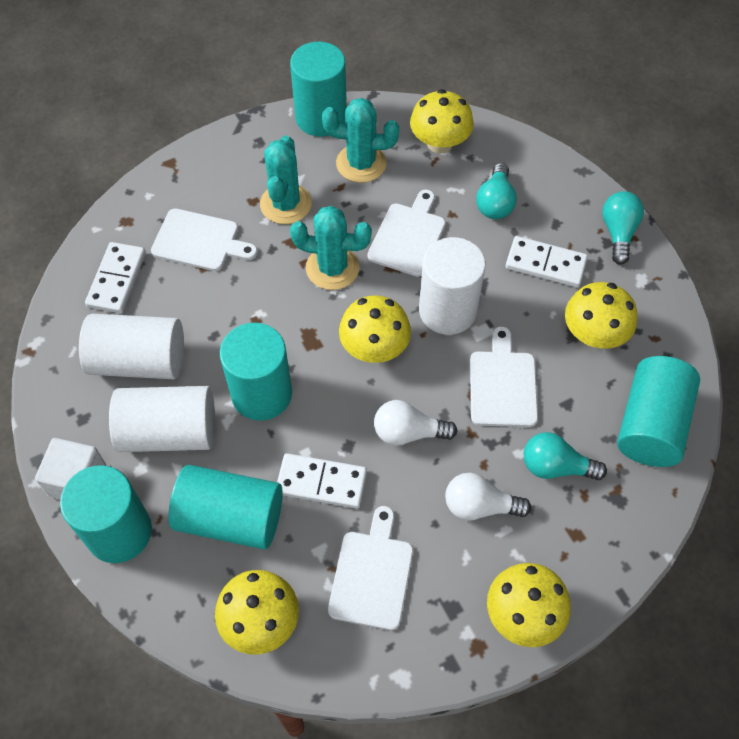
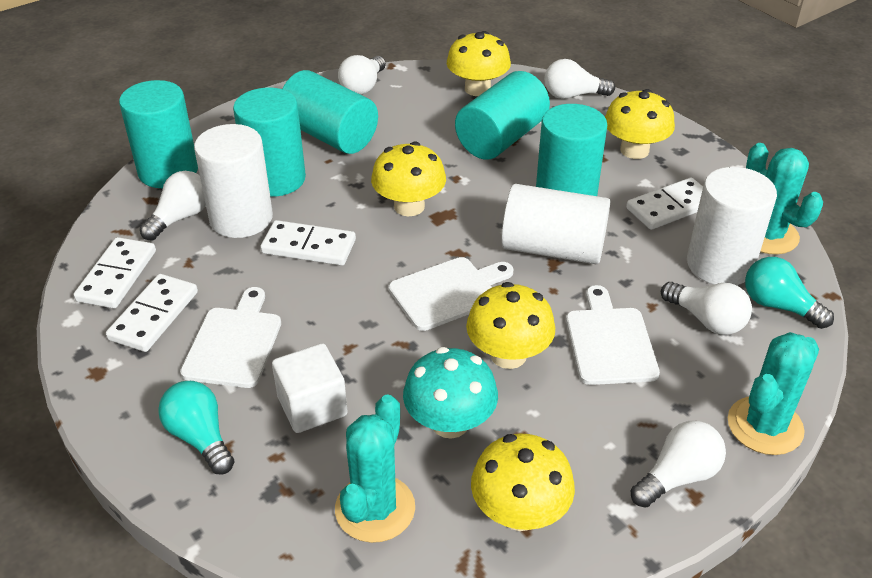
turquoise light bulb: [476,163,517,219] [524,432,607,480] [602,191,644,264] = 3 -> [158,381,234,474] [745,257,834,329] = 2
turquoise mushroom: none = 0 -> [403,347,498,438] = 1
white cutting board: [151,208,258,271] [328,506,413,630] [367,189,446,276] [470,326,538,427] = 4 -> [180,287,281,388] [389,257,513,331] [566,285,660,385] = 3
white domino: [85,242,146,313] [277,453,367,509] [506,236,588,287] = 3 -> [74,237,156,308] [106,274,198,352] [260,220,356,266] [626,178,703,230] = 4
white light bulb: [374,400,457,446] [445,473,531,520] = 2 -> [140,171,206,240] [338,55,386,95] [544,59,615,99] [631,421,726,508] [661,282,752,335] = 5

